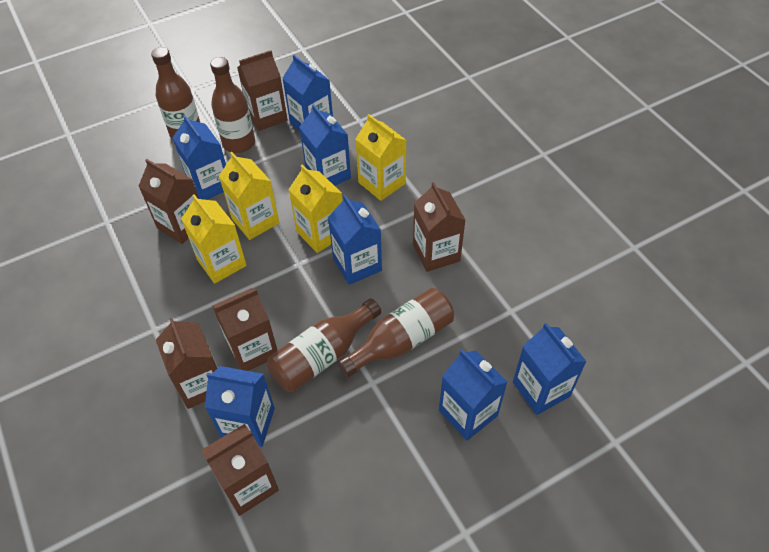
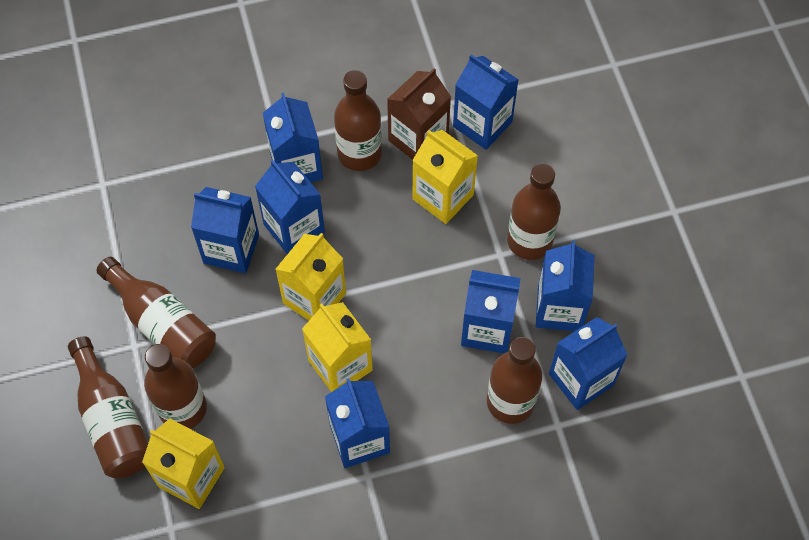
blue carton: [172,115,226,200] [205,366,275,447] [282,55,333,131] [299,104,351,186] [328,195,382,285] [439,350,507,441] [513,323,587,415] = 7 -> [191,187,259,273] [255,160,325,254] [263,92,323,182] [325,378,390,468] [453,54,519,150] [461,270,520,353] [536,240,594,331] [549,317,627,410] = 8
brown bottle: [151,47,200,140] [210,57,255,153] [267,298,381,393] [337,288,454,378] = 4 -> [68,336,148,479] [97,257,216,368] [144,344,207,429] [334,70,382,171] [487,337,542,424] [507,163,561,260] = 6
brown carton: [138,159,199,244] [156,317,218,409] [201,424,279,516] [212,288,278,371] [237,50,288,131] [413,182,465,272] = 6 -> [387,68,451,160] = 1

